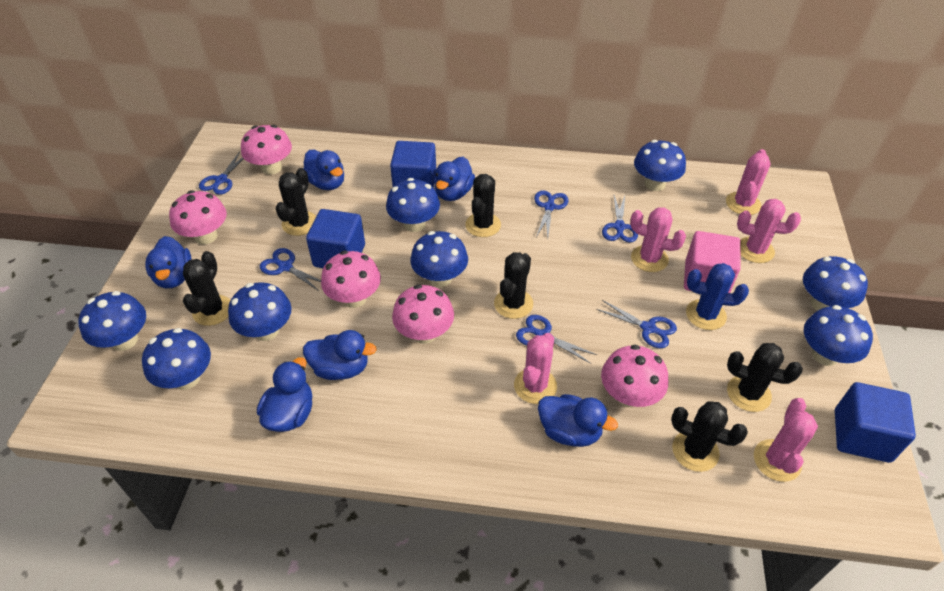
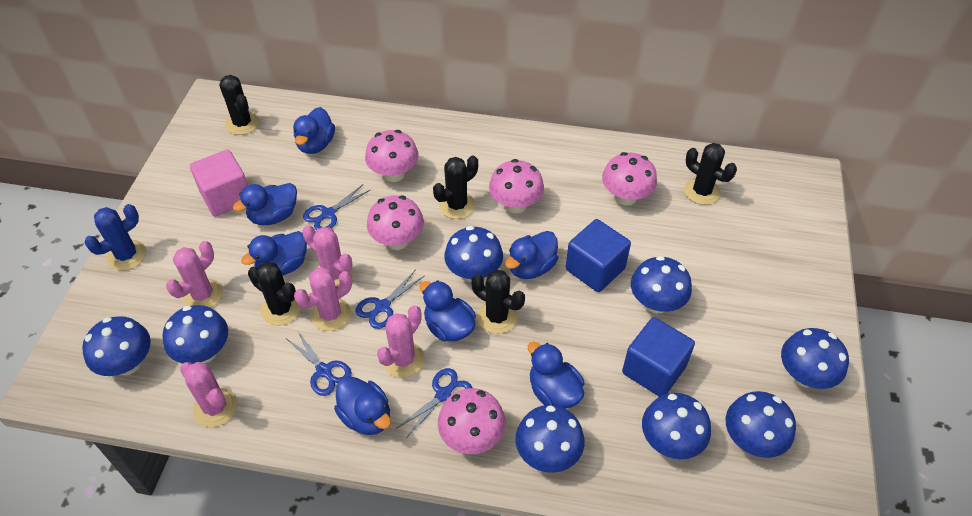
black cactus: [183,251,231,326] [275,168,316,236] [465,174,501,237] [494,252,533,319] [671,401,748,472] [727,343,803,412] = 6 -> [219,75,260,135] [248,262,301,326] [433,155,478,219] [471,270,525,334] [684,143,737,205] = 5
blue cube: [306,209,365,268] [390,141,436,188] [835,382,916,463] = 3 -> [566,219,631,292] [622,317,695,397] = 2
blue duck: [145,236,192,288] [257,357,312,432] [303,150,344,190] [303,330,377,380] [434,157,475,201] [538,394,618,447] = 6 -> [233,183,297,225] [241,231,307,276] [293,107,335,154] [334,376,391,435] [419,280,476,341] [505,231,558,279] [528,342,584,408] = 7
blue scissors: [199,152,244,195] [260,248,321,291] [516,315,597,364] [534,190,568,238] [596,300,677,348] [602,195,638,243] = 6 -> [286,332,352,396] [303,184,370,230] [355,269,424,329] [396,368,472,438] = 4

